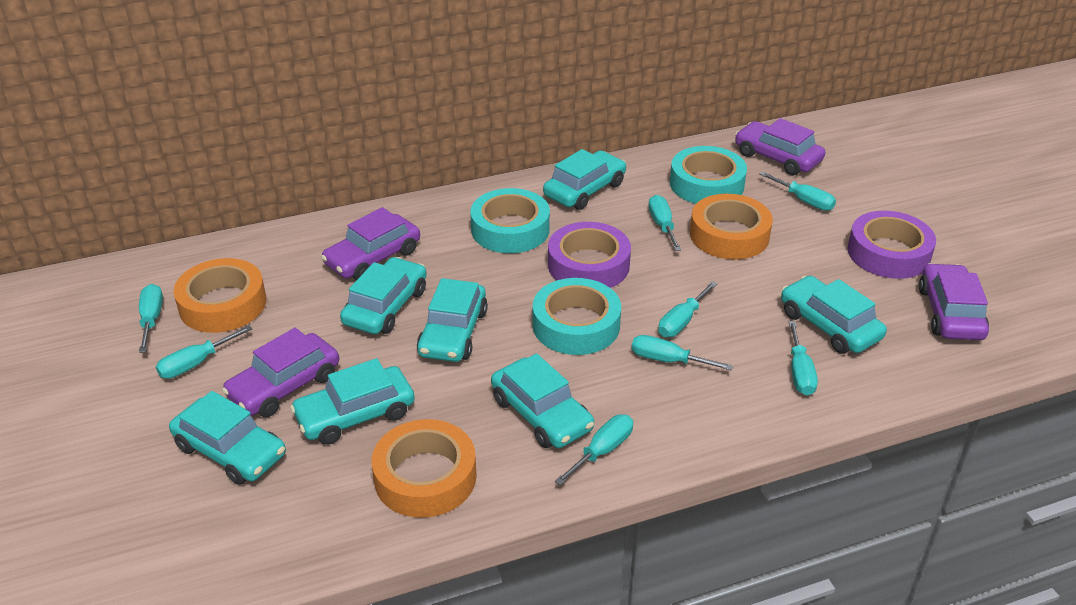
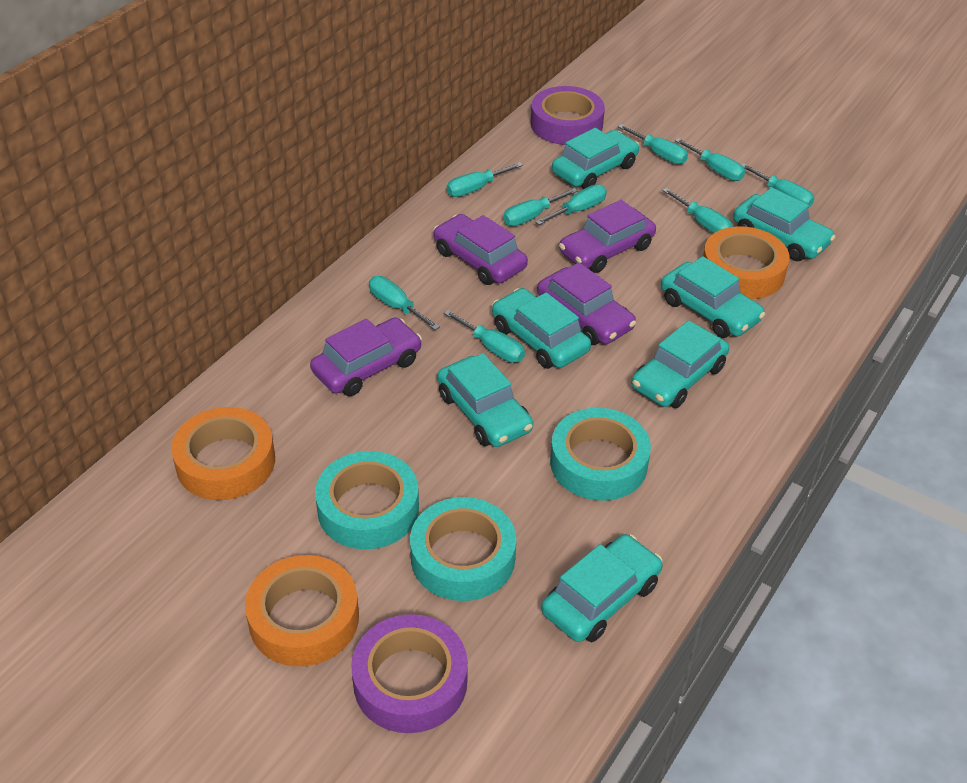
turquoise screwdriver: [139,284,163,353] [156,325,253,379] [555,414,633,486] [632,335,733,371] [648,195,681,251] [658,281,717,337] [760,171,836,211] [788,321,818,395] = 8 -> [369,276,440,330] [444,310,525,363] [447,162,523,197] [503,188,578,226] [535,184,607,225] [618,124,688,164] [662,188,733,233] [675,138,745,181] [741,163,814,208] = 9

